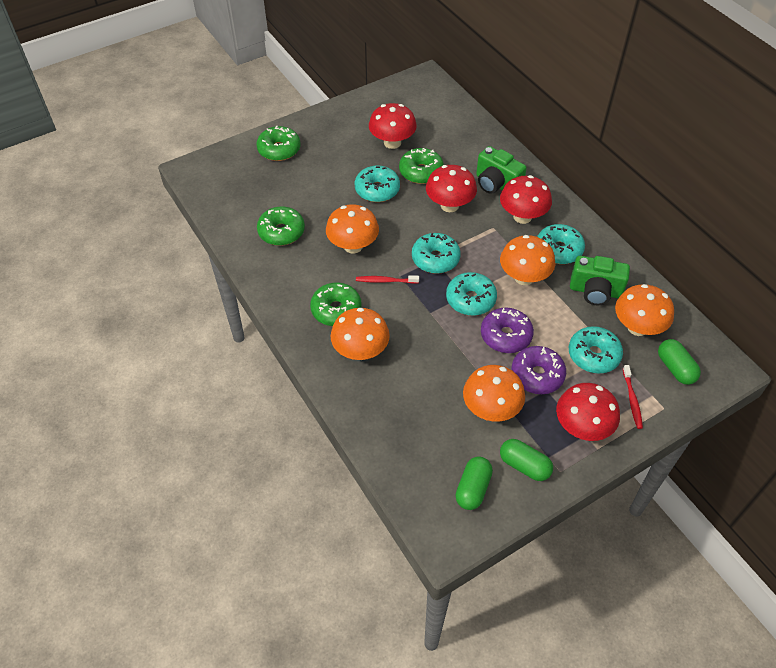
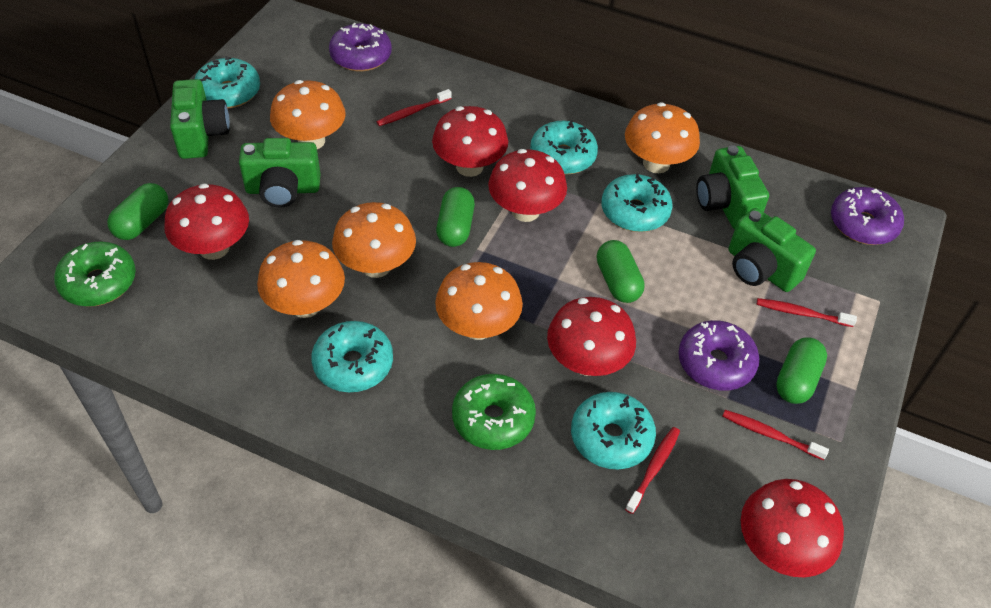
green camera: [476,146,527,194] [570,256,630,305] = 2 -> [170,79,230,159] [239,138,320,208] [696,145,769,229] [729,208,816,292] = 4
green capsule: [456,456,493,510] [500,439,553,481] [658,339,701,385] = 3 -> [107,183,169,240] [436,187,475,247] [597,240,645,303] [776,337,827,404] = 4
green donut: [256,126,300,161] [257,207,305,246] [310,282,362,326] [399,148,444,184] = 4 -> [54,241,136,307] [452,374,536,450] = 2
purple donut: [481,308,534,353] [511,346,566,394] = 2 -> [329,23,392,72] [678,320,759,391] [831,187,904,245] = 3
red mushroom: [369,103,417,149] [426,165,477,212] [500,175,552,224] [556,383,620,441] = 4 -> [164,183,249,260] [432,106,508,177] [488,149,567,222] [547,297,636,376] [741,479,844,578] = 5
red toothbrush: [356,275,419,284] [623,365,643,429] = 2 -> [377,89,452,126] [625,427,680,514] [722,410,829,460] [756,298,857,327] = 4

